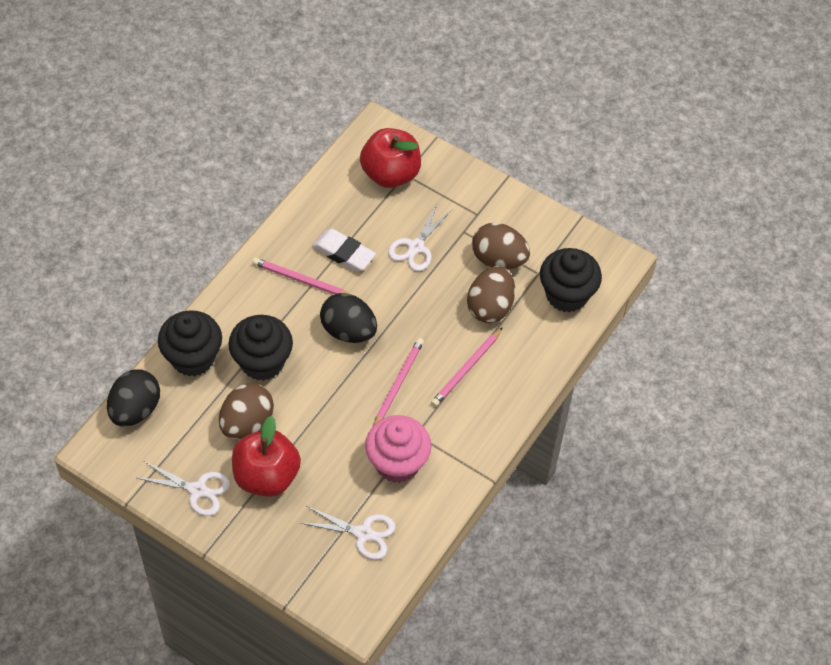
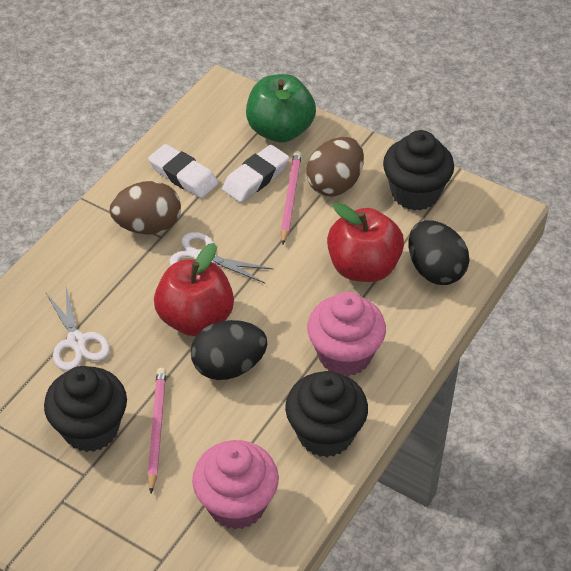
brown egg: [219,383,274,439] [467,266,515,323] [472,222,530,269] = 3 -> [110,181,181,234] [306,137,364,196] = 2
green apple: none = 0 -> [246,74,316,142] = 1
pink cupcake: [365,415,432,483] = 1 -> [192,440,279,529] [307,292,386,376] = 2
pink pencil: [253,258,350,295] [373,338,424,426] [431,327,503,407] = 3 -> [147,368,166,493] [281,151,302,245] = 2
white eraser: [312,229,376,272] = 1 -> [148,144,218,198] [222,145,289,203] = 2
white scissors: [137,461,230,516] [301,506,396,560] [388,204,452,271] = 3 -> [45,287,110,371] [170,232,273,284] = 2

